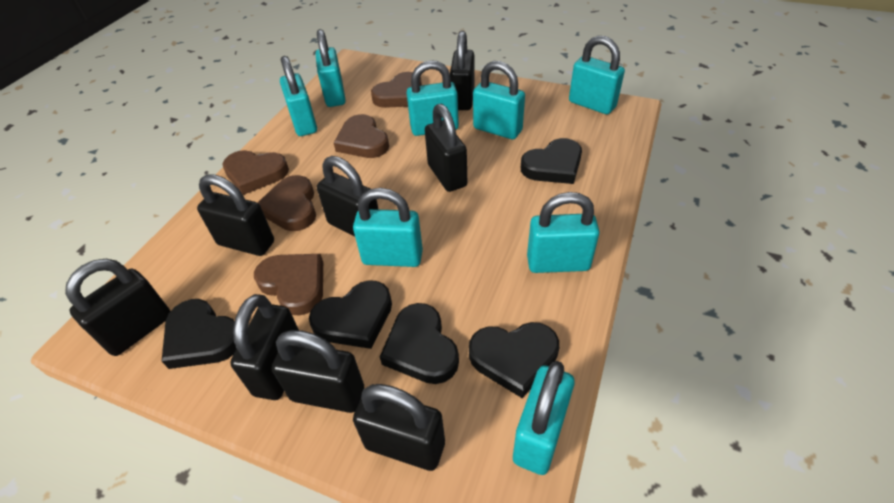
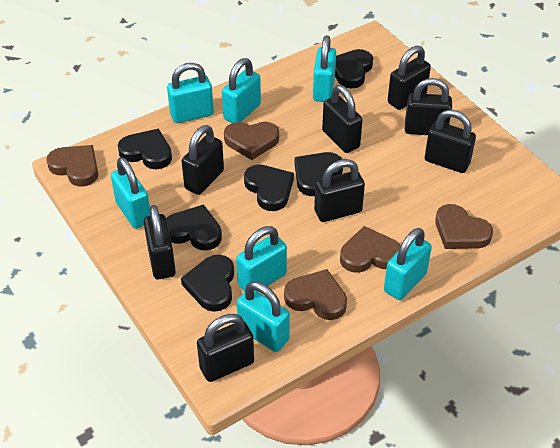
black heart: [162,299,237,369] [309,280,392,349] [380,303,459,384] [469,322,559,398] [521,138,582,184] = 5 -> [118,129,172,169] [166,204,222,251] [181,255,234,312] [244,165,294,211] [295,152,343,196] [335,49,373,89] = 6
turquoise padlock: [280,56,317,136] [316,29,346,107] [353,188,423,267] [406,60,459,136] [473,61,525,139] [513,361,575,475] [527,192,600,273] [569,36,625,114] = 8 -> [111,157,150,229] [167,63,214,123] [222,58,261,123] [236,226,287,292] [237,281,290,352] [313,35,336,102] [384,228,432,300] = 7

